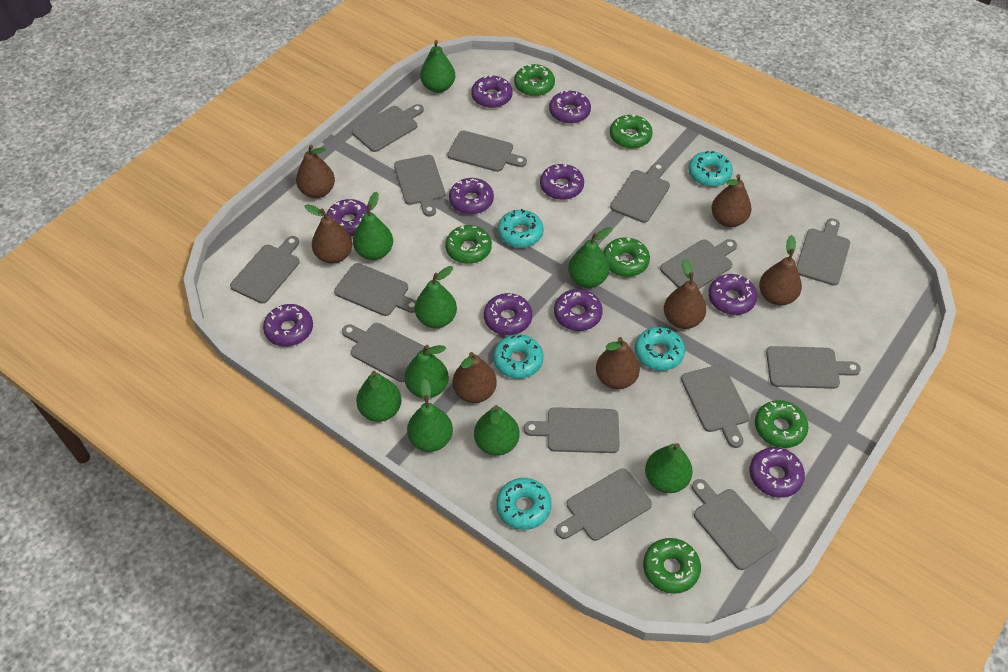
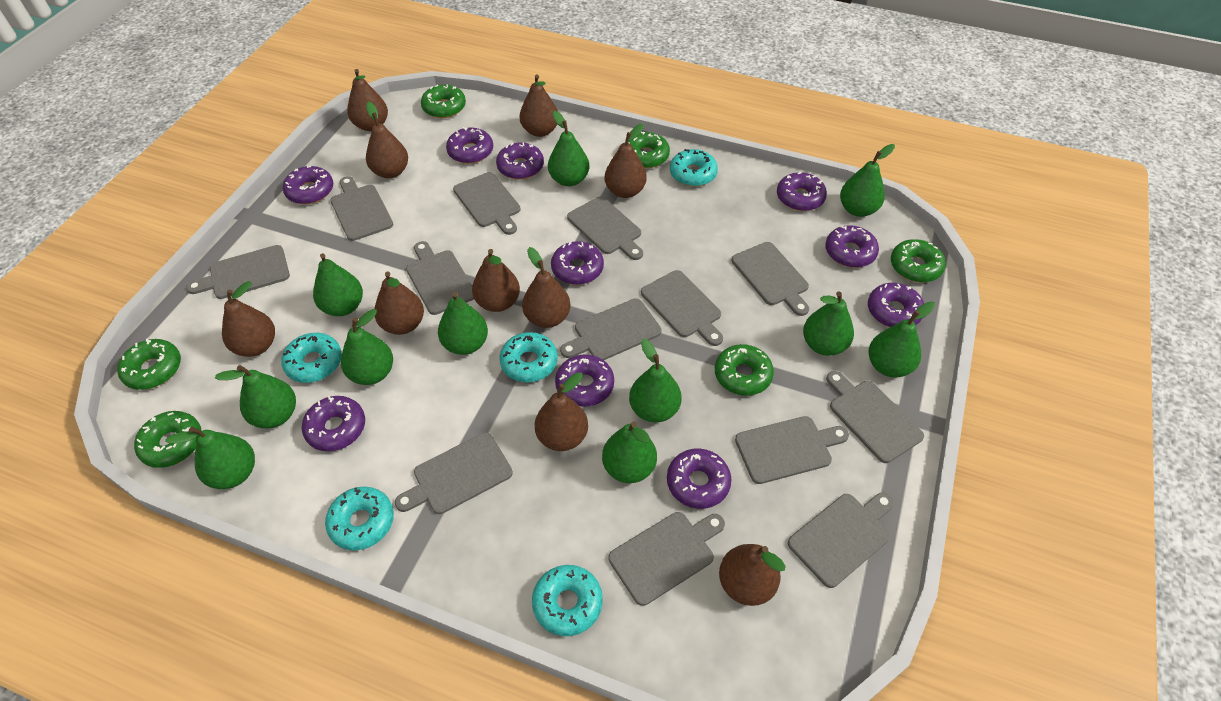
brown pear: [296,145,335,198] [305,204,352,264] [453,352,497,403] [596,337,640,389] [664,259,706,329] [711,174,751,227] [759,235,802,305] = 7 -> [222,281,275,357] [347,69,388,131] [366,102,408,178] [374,272,424,335] [472,249,520,312] [519,75,558,137] [522,247,571,328] [535,372,588,451] [605,124,647,198] [719,544,786,606] = 10
green pear: [353,192,393,260] [356,371,402,422] [404,345,449,398] [407,379,453,452] [415,266,457,328] [420,40,455,93] [474,405,520,456] [568,227,612,288] [645,443,693,493] = 9 -> [165,426,255,489] [215,365,296,428] [313,253,363,316] [341,309,393,385] [438,292,488,355] [548,111,589,186] [602,421,657,483] [629,339,682,422] [803,291,854,356] [840,144,895,217] [869,301,935,378] = 11
grey cutting board: [230,236,300,303] [334,263,416,316] [342,323,425,382] [352,104,424,152] [394,155,445,217] [447,131,527,172] [524,407,620,453] [556,469,652,541] [610,162,670,223] [660,239,737,289] [681,365,749,448] [692,479,778,570] [766,346,861,389] [796,218,850,286] = 14 -> [186,245,290,299] [330,176,393,241] [395,432,513,514] [406,241,474,315] [453,172,520,235] [560,298,662,360] [567,197,643,260] [609,512,725,606] [641,270,723,346] [731,242,809,316] [735,416,849,484] [788,493,894,588] [826,371,924,463] = 13

